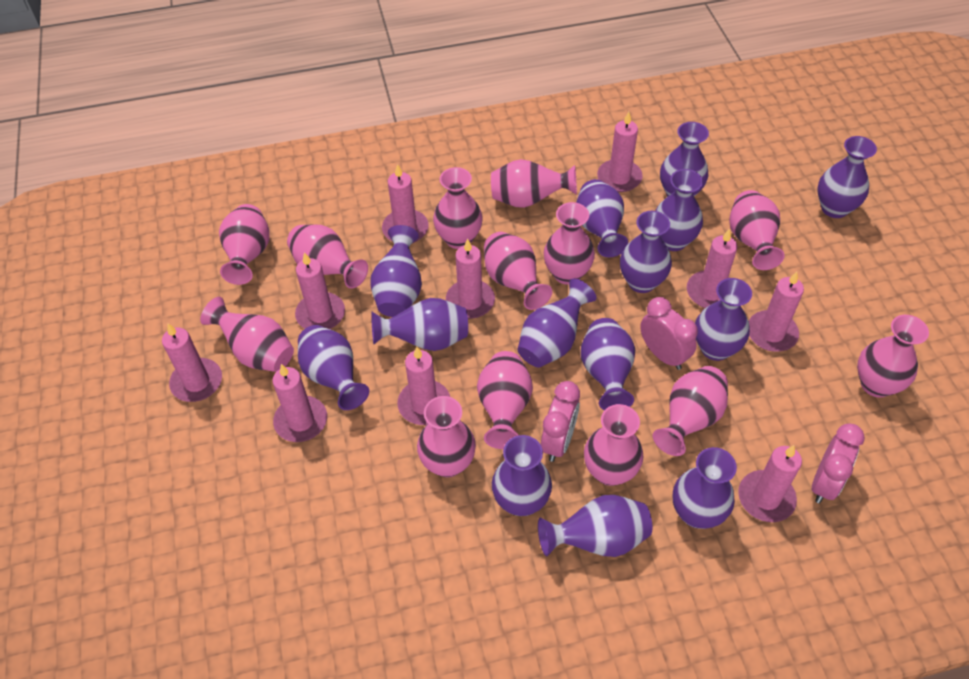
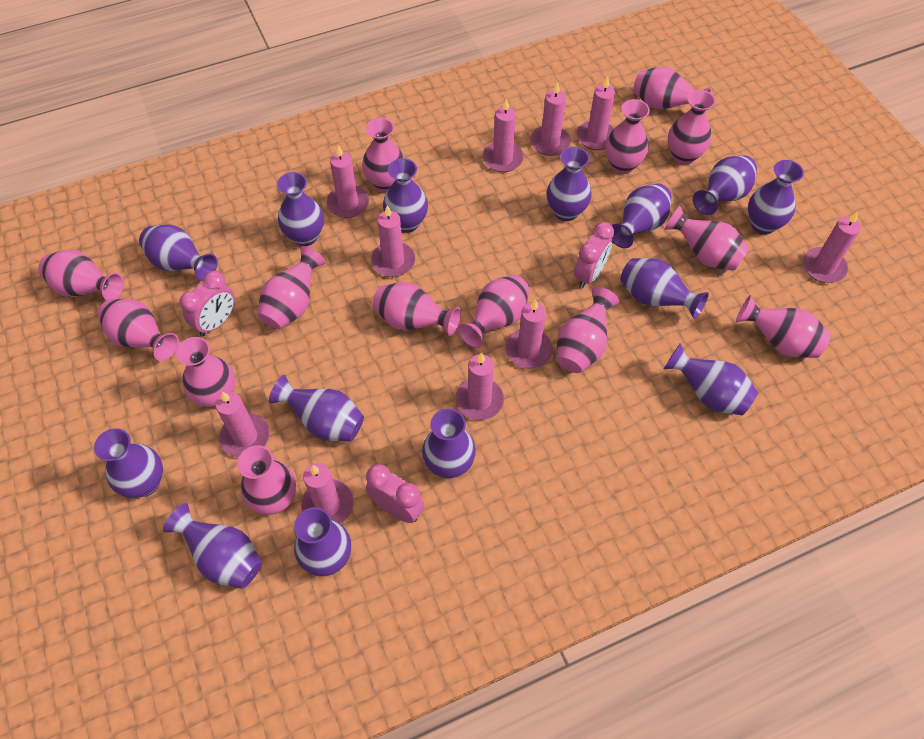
pink vase: [200,297,294,372] [219,204,270,285] [287,224,368,288] [417,396,476,477] [433,167,483,249] [477,351,533,449] [484,232,552,310] [491,159,577,208] [544,202,595,285] [584,404,643,486] [653,366,728,456] [729,190,785,270] [857,315,929,398] = 13 -> [38,250,124,300] [98,299,179,361] [176,337,235,408] [237,445,296,515] [257,246,326,329] [362,118,404,192] [373,282,461,336] [458,275,530,348] [557,287,619,373] [605,99,650,174] [633,67,711,109] [664,206,749,271] [668,90,716,165] [736,295,831,358] = 14

